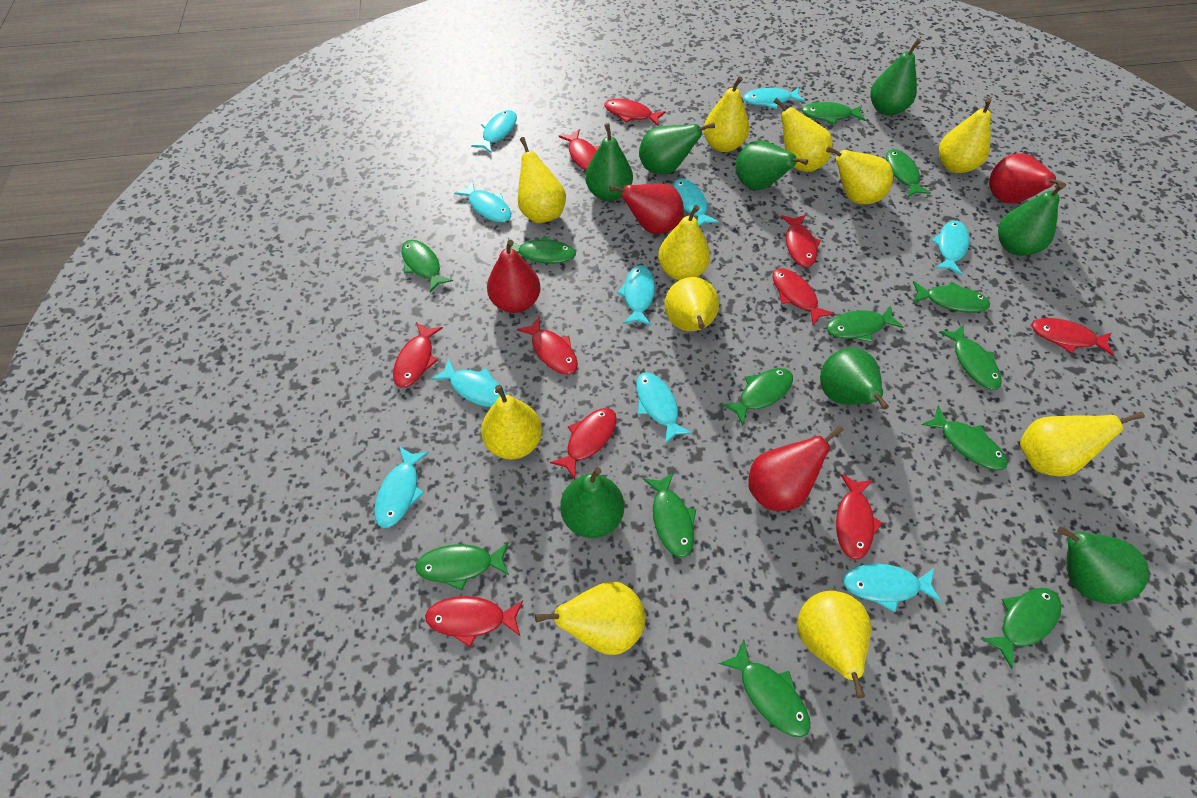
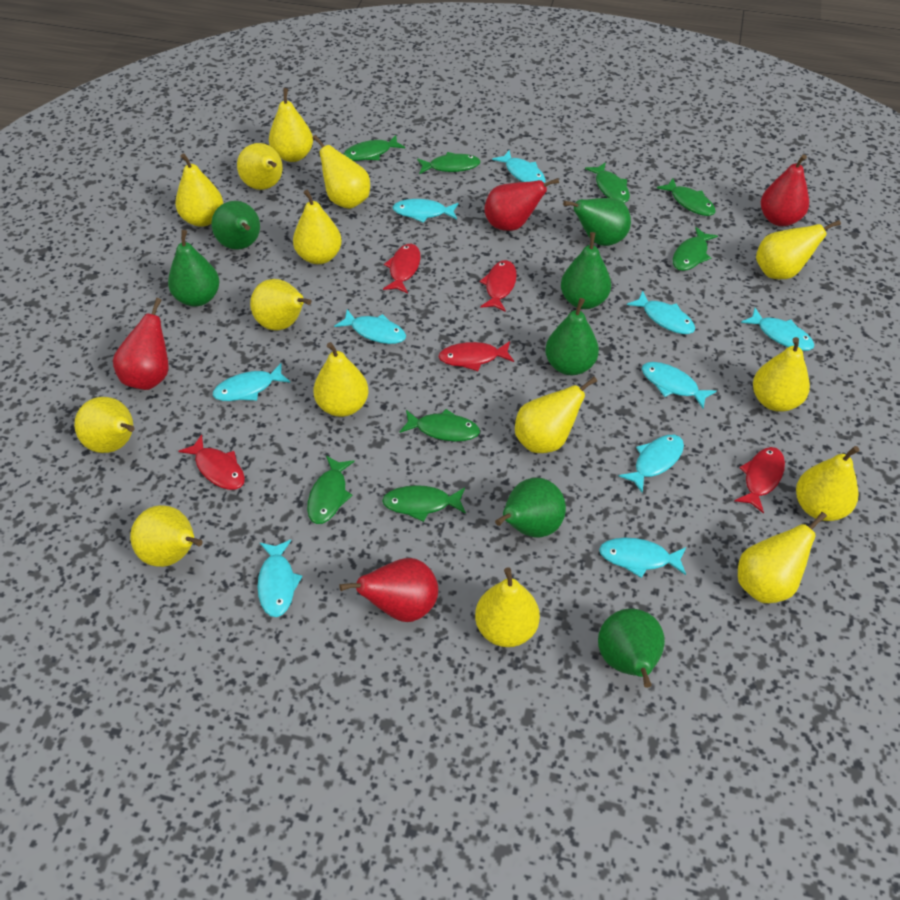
green fish: [401,240,453,293] [415,543,509,590] [508,236,576,264] [643,472,697,558] [719,640,810,737] [722,368,793,426] [802,102,865,125] [826,306,903,342] [886,149,931,198] [913,281,991,313] [922,405,1008,470] [939,324,1002,390] [981,588,1062,669] = 13 -> [307,456,355,524] [344,135,405,161] [382,485,466,522] [400,409,480,441] [417,152,481,174] [585,162,630,203] [657,178,716,216] [673,227,718,271] = 8
green pear: [560,467,624,538] [585,123,633,201] [639,123,715,175] [735,140,808,190] [820,348,889,410] [870,39,921,116] [998,183,1065,256] [1057,527,1149,604] = 8 -> [168,230,219,307] [211,201,260,250] [495,477,566,538] [545,298,599,375] [561,232,611,309] [563,198,631,246] [598,609,665,688] = 7
red fish: [393,322,443,388] [425,596,523,647] [517,316,578,374] [550,408,617,479] [559,129,600,171] [604,99,666,126] [772,268,835,325] [781,215,821,267] [836,474,882,560] [1031,318,1114,356] = 10 -> [178,434,245,490] [383,244,421,294] [438,341,514,371] [480,260,517,312] [734,447,785,514] = 5
yellow pear: [481,385,542,460] [518,137,566,223] [535,582,645,655] [658,205,710,280] [664,277,719,331] [704,76,749,152] [774,98,833,172] [797,591,871,699] [826,147,893,204] [939,98,992,173] [1020,412,1145,477] = 11 -> [74,397,135,453] [130,505,203,567] [175,154,223,227] [237,143,283,190] [250,279,311,331] [269,88,313,162] [293,190,342,264] [313,135,370,209] [313,342,369,417] [475,567,540,647] [515,376,597,453] [738,512,827,603] [753,337,810,412] [756,220,841,279] [796,446,859,521] = 15

